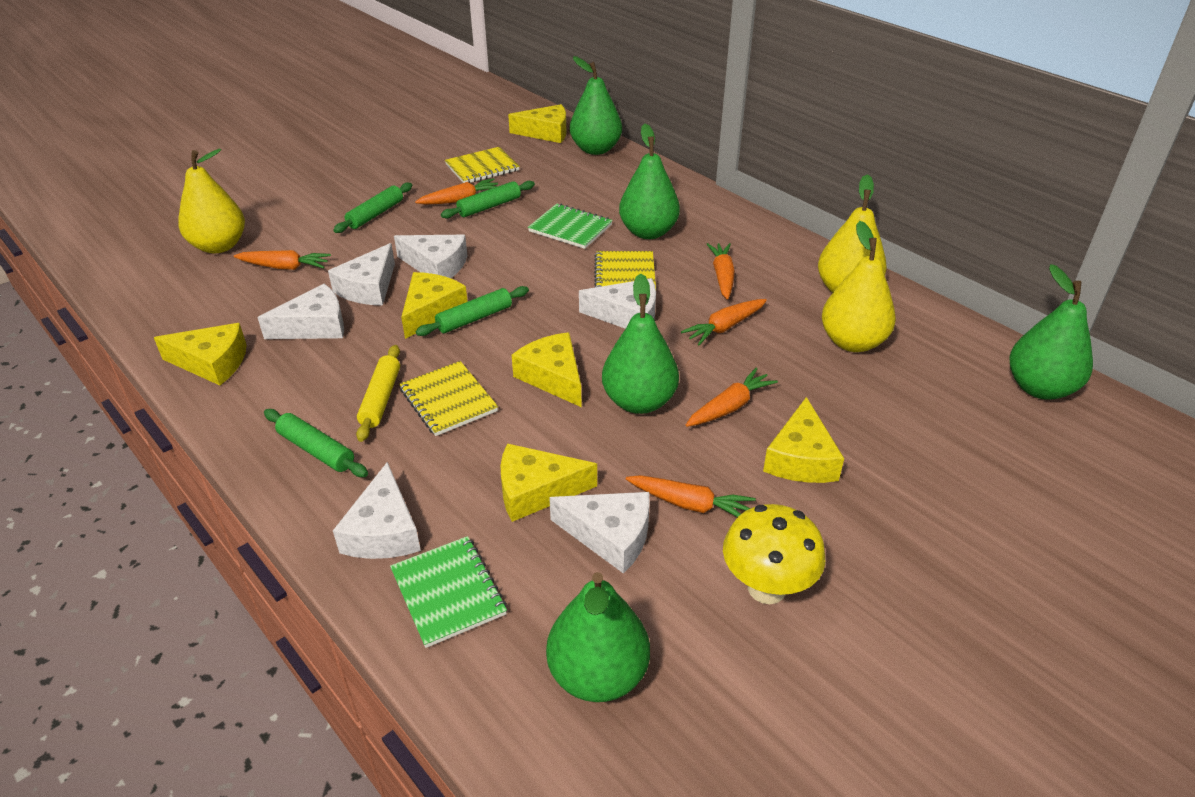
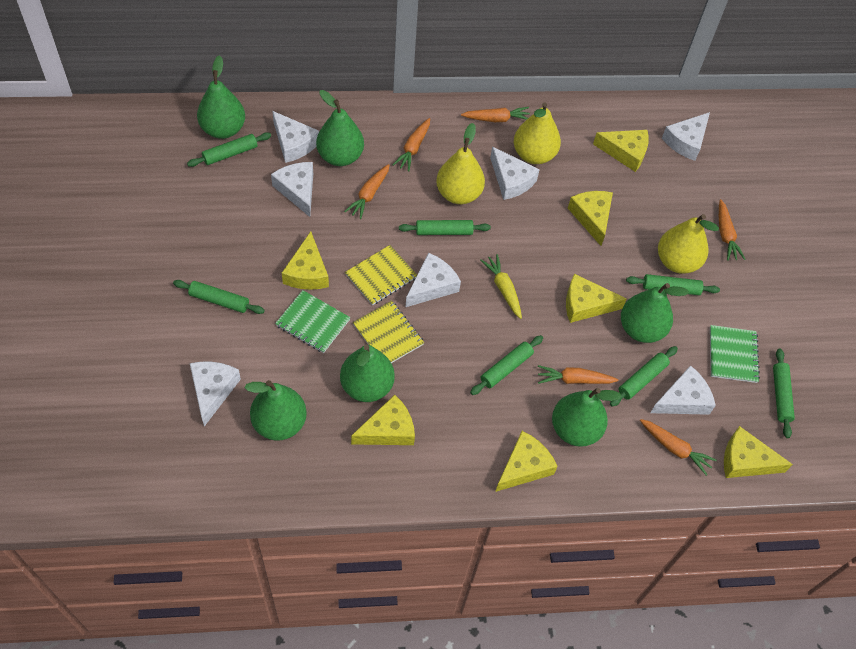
green pear: [546,572,650,702] [570,56,622,155] [602,273,679,414] [619,124,680,239] [1009,264,1093,399] = 5 -> [197,55,245,139] [244,380,307,441] [316,90,364,166] [340,344,395,402] [552,388,622,447] [621,283,689,343] = 6
green rolling pin: [264,409,368,477] [333,183,412,233] [416,286,529,336] [441,181,535,218] = 4 -> [173,280,265,314] [187,132,271,167] [399,220,491,235] [470,335,543,395] [610,346,678,407] [626,274,720,295] [773,348,795,438] = 7
white cheese: [257,284,344,339] [328,243,395,306] [333,462,421,559] [394,235,468,278] [549,492,650,574] [579,278,656,329] = 6 -> [190,362,241,427] [271,162,313,217] [272,111,319,163] [406,253,461,307] [490,146,540,200] [650,365,716,415] [662,112,710,161] = 7
yellow carrot: none = 0 -> [480,254,522,319] = 1
yellow cheese: [154,323,246,385] [401,272,468,339] [501,443,597,522] [508,104,566,143] [512,332,582,407] [763,397,844,483] = 6 -> [282,231,329,290] [351,395,415,445] [495,431,558,492] [566,274,627,323] [568,191,613,246] [593,130,649,172] [724,426,793,478] = 7
yellow mushroom: [723,504,825,604] = 1 -> none = 0
yellow notebook: [399,361,498,436] [445,147,520,183] [594,251,656,288] = 3 -> [345,245,417,305] [353,301,424,363] = 2
yellow rolling pin: [356,345,400,442] = 1 -> none = 0

